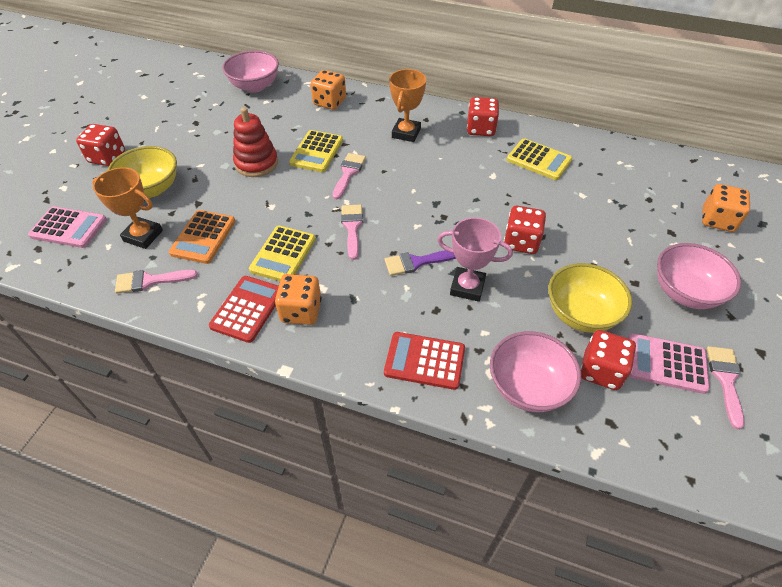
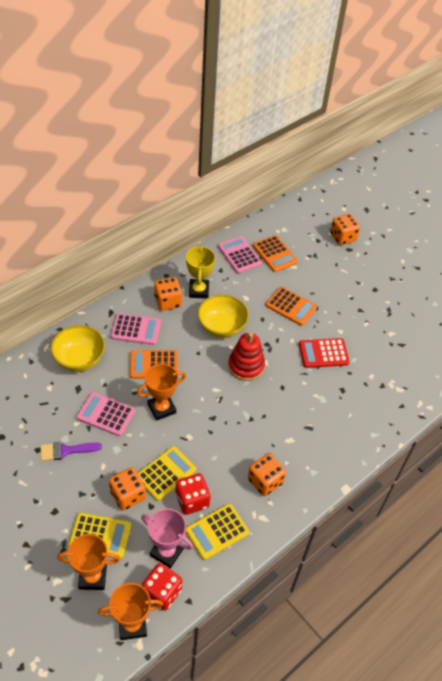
orange calculator: [169,210,235,264] = 1 -> [130,350,178,379] [253,235,298,272] [266,287,317,326] = 3
orange dice: [275,274,322,325] [310,70,346,110] [702,184,750,232] = 3 -> [109,467,146,510] [154,277,182,311] [248,453,286,496] [330,214,360,245] = 4
orange trophy: [92,167,163,249] [389,69,426,142] = 2 -> [57,534,120,590] [98,583,163,640] [137,364,186,421] = 3
pink bowl: [222,50,279,93] [490,331,581,412] [657,243,741,309] = 3 -> none = 0
pink brush: [115,270,198,294] [332,153,366,199] [341,205,363,260] [706,346,744,429] = 4 -> none = 0
pink calculator: [28,206,107,248] [628,333,710,394] = 2 -> [77,392,135,436] [111,313,161,345] [218,236,262,273] = 3
red calculator: [209,276,279,343] [384,332,465,390] = 2 -> [299,338,350,368] = 1
red dice: [76,124,125,166] [467,97,499,136] [504,206,546,254] [580,330,636,390] = 4 -> [142,563,182,611] [175,473,211,515] = 2
yellow trophy: none = 0 -> [186,245,215,299] = 1

